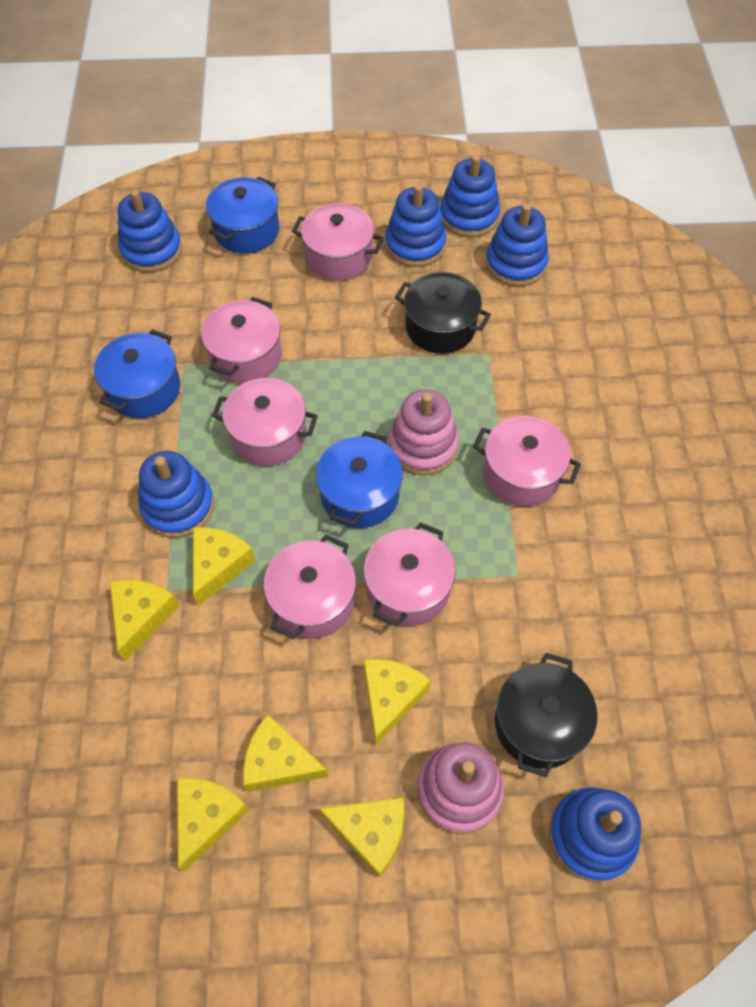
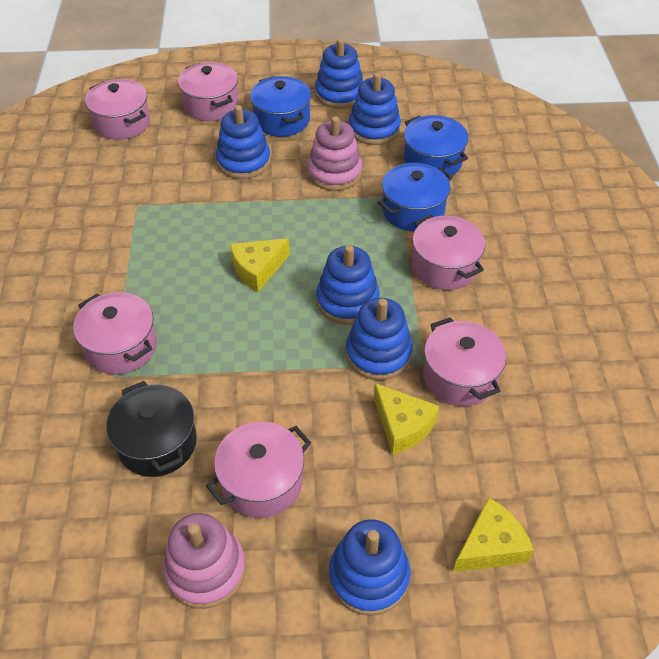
black pot: [395,272,491,354] [495,653,598,777] = 2 -> [106,381,197,477] = 1
yellow cheese: [110,580,179,662] [177,778,250,872] [193,527,256,606] [243,715,328,792] [319,797,405,878] [364,659,431,745] = 6 -> [230,238,290,292] [374,383,439,455] [453,497,534,572] = 3

